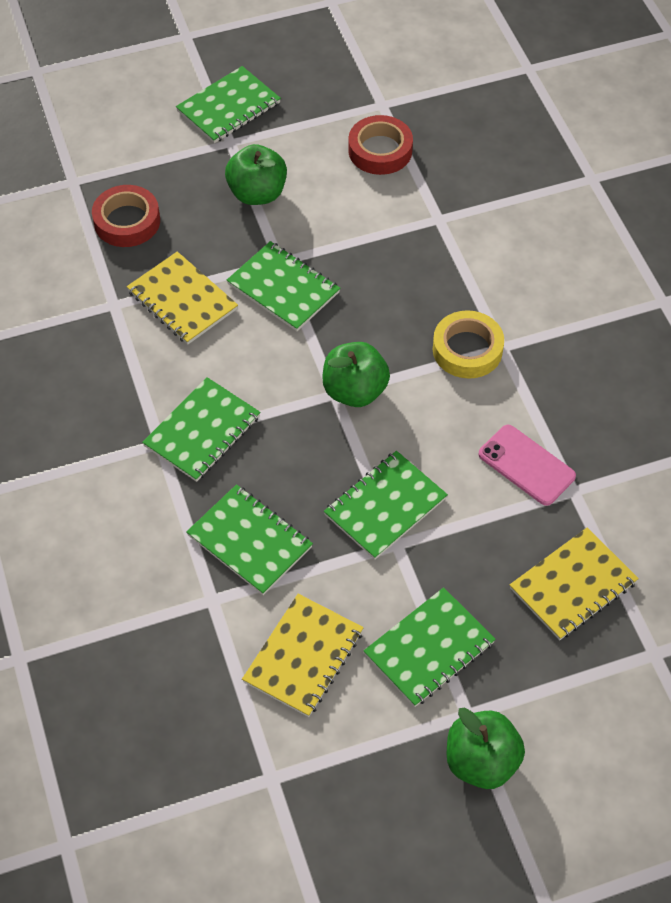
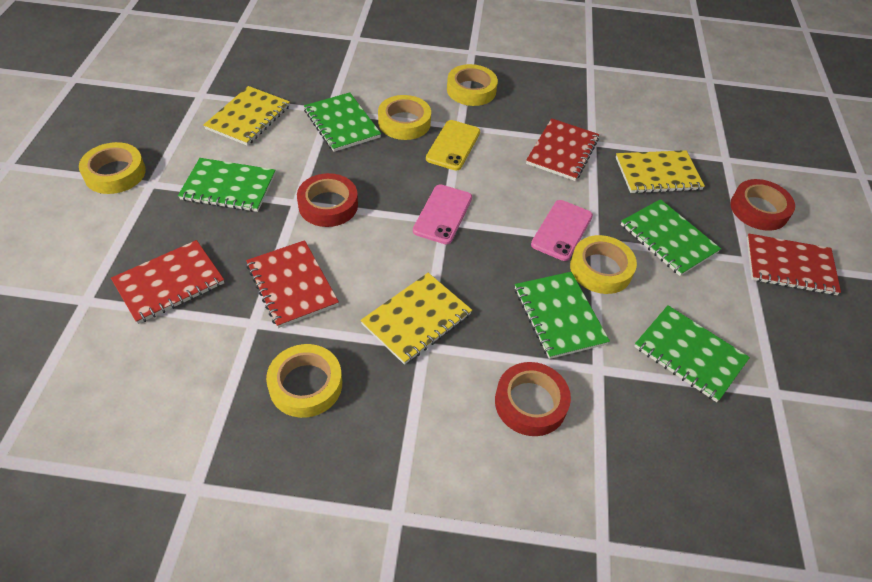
green apple: [225,144,287,205] [322,342,390,407] [447,707,525,789] = 3 -> none = 0
green notebook: [142,377,261,482] [176,66,281,143] [186,484,313,595] [227,241,340,331] [324,451,448,560] [364,587,496,707] = 6 -> [178,158,276,212] [304,92,381,152] [515,272,610,359] [621,199,721,276] [634,305,750,402] = 5
pink phone: [478,425,576,506] = 1 -> [413,184,472,244] [531,200,593,261] = 2
red notebook: none = 0 -> [111,240,224,324] [246,240,339,328] [526,118,599,181] [747,233,841,295] = 4
red tape: [92,185,160,247] [348,115,413,175] = 2 -> [297,173,358,227] [495,362,571,436] [730,179,795,231] = 3
yellow phone: none = 0 -> [426,120,480,170] = 1
yellow tape: [433,310,504,379] = 1 -> [79,142,146,194] [266,344,342,418] [378,95,431,140] [447,64,498,106] [570,235,637,294] = 5

